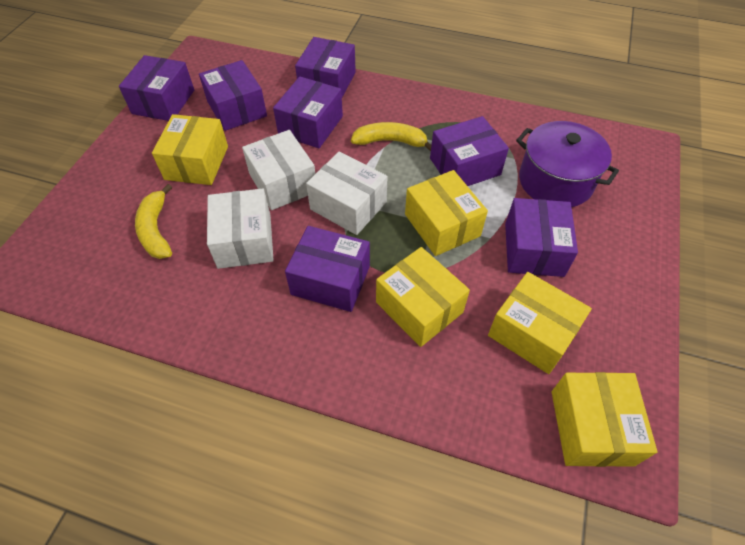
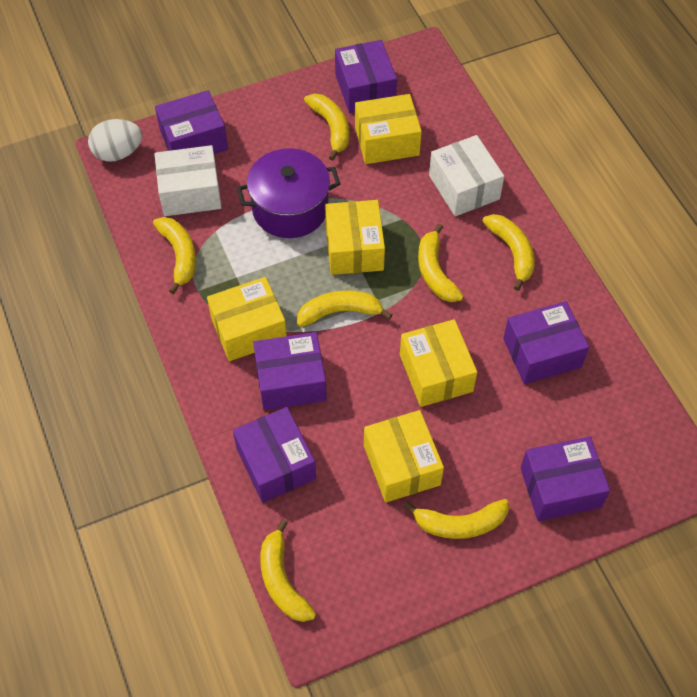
purple box: [119,55,194,121] [199,60,267,131] [273,76,343,148] [285,226,370,312] [295,37,356,97] [430,116,509,186] [505,198,578,277] = 7 -> [155,90,228,154] [233,407,316,503] [253,332,327,410] [335,40,397,113] [503,301,589,384] [520,437,610,521] = 6
white box: [207,188,274,269] [242,130,315,210] [306,152,387,235] = 3 -> [154,145,222,216] [429,135,504,216] = 2
white egg: none = 0 -> [88,119,142,162] = 1
yellow banana: [135,184,172,259] [351,122,431,151] = 2 -> [153,217,196,294] [260,519,316,622] [297,290,392,327] [304,94,349,161] [404,499,509,539] [418,223,463,302] [482,214,535,291] = 7

